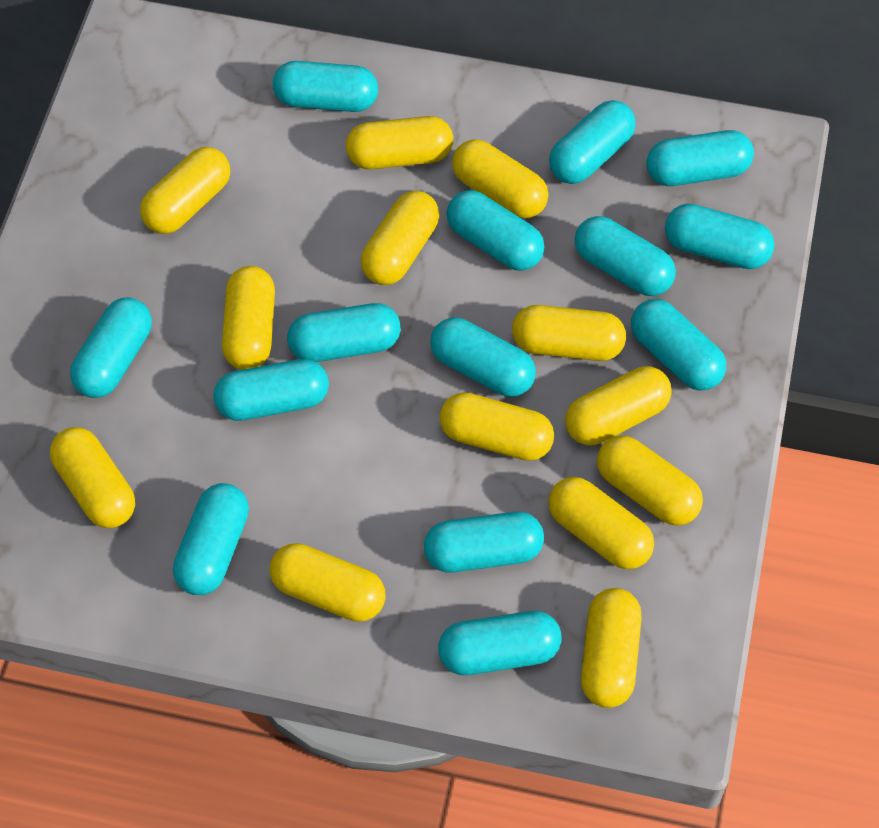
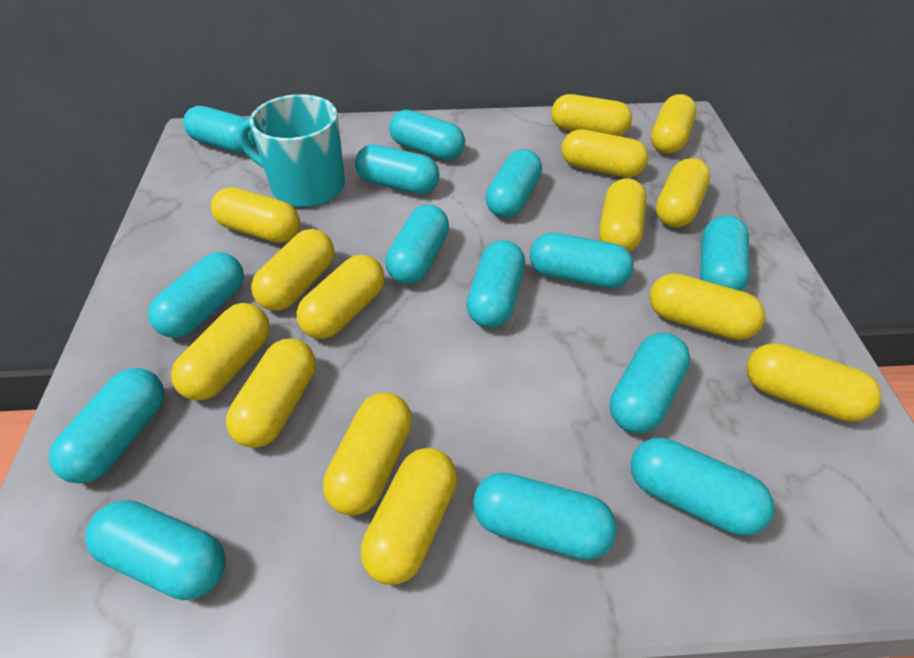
turquoise mug: none = 0 -> [238,94,345,207] = 1
yellow capsule: [50,427,135,528] [140,147,230,234] [222,266,275,370] [270,543,386,622] [346,116,453,169] [361,191,439,285] [440,392,554,461] [452,140,549,218] [512,305,626,361] [548,477,654,569] [565,366,672,445] [581,588,642,708] [597,435,703,526] = 13 -> [171,303,270,401] [211,187,300,243] [226,339,316,448] [251,229,334,311] [296,255,385,339] [323,392,412,515] [361,448,457,585] [551,94,632,136] [561,129,648,178] [599,178,647,252] [649,273,765,340] [651,94,697,154] [656,158,711,227] [746,343,882,422] = 14

